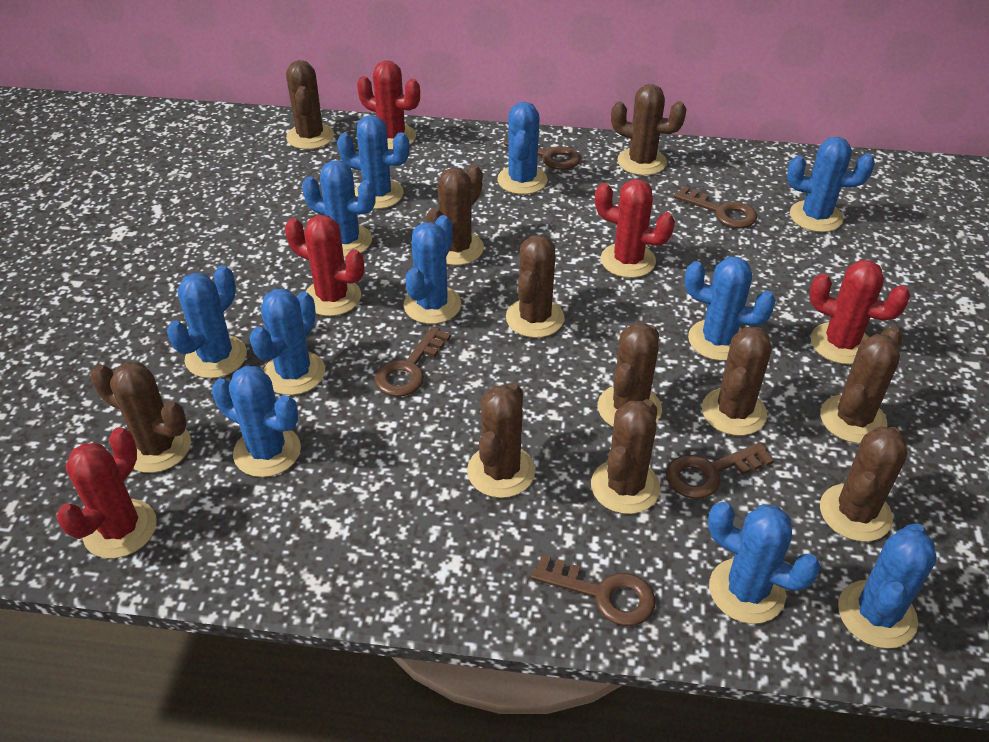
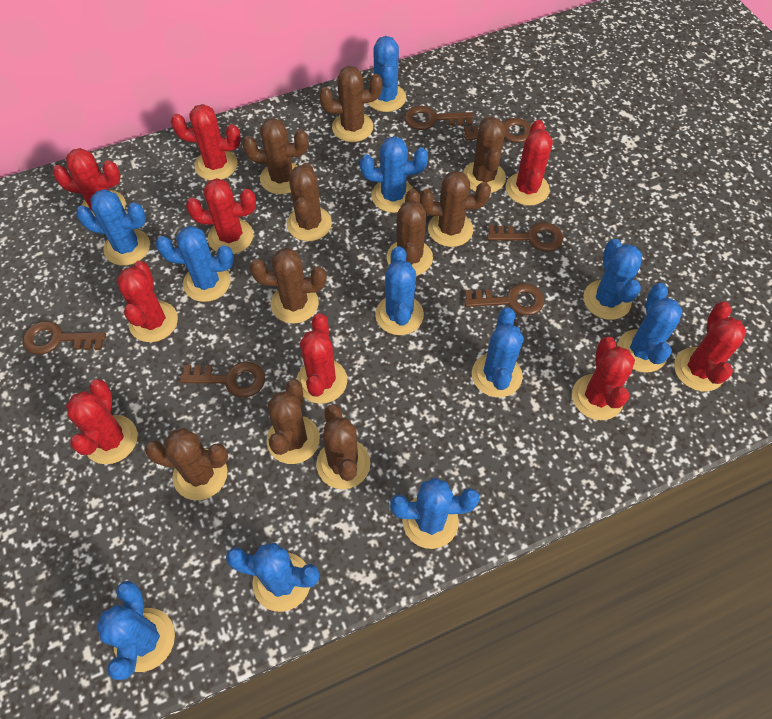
brown cactus: [91,362,191,473] [286,60,334,150] [426,164,484,265] [467,383,535,498] [506,235,565,338] [591,399,660,514] [598,323,662,427] [611,84,687,176] [702,327,772,436] [820,326,902,444] [820,426,907,542] = 11 -> [145,428,228,500] [242,118,308,195] [250,248,326,324] [267,379,320,464] [287,163,332,241] [316,404,371,489] [319,66,383,142] [387,189,433,276] [420,170,491,247] [463,117,506,193] = 10
brown key: [374,326,451,397] [504,139,580,170] [531,555,655,626] [666,442,774,499] [674,186,757,228] = 5 -> [23,321,106,355] [180,362,265,398] [404,106,473,130] [464,118,531,143] [464,283,544,316] [487,222,563,252] = 6
red cactus: [56,427,157,558] [285,215,364,316] [357,61,420,150] [595,179,675,278] [809,260,910,364] = 5 -> [53,148,126,216] [66,379,137,464] [116,261,178,342] [171,104,241,180] [186,178,256,254] [296,313,347,404] [506,120,553,205] [572,337,635,420] [674,302,747,391] = 9

